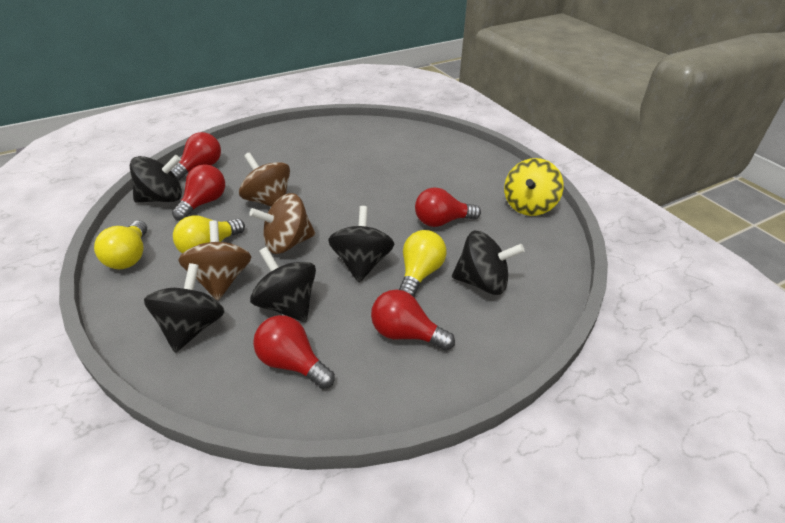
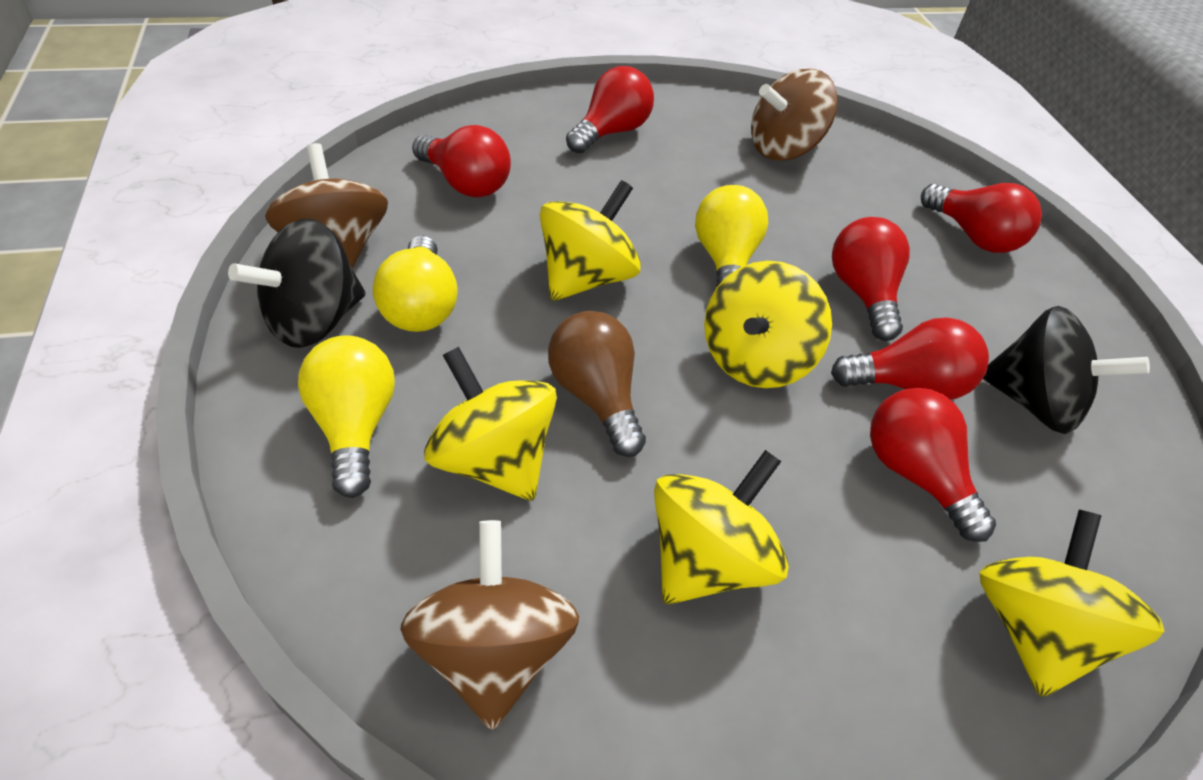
black spinning top: [129,155,182,203] [144,263,224,353] [250,247,316,322] [328,206,394,282] [452,231,525,295] = 5 -> [228,219,366,348] [983,306,1150,434] = 2
brown light bulb: none = 0 -> [548,311,646,457] = 1
red light bulb: [171,132,221,181] [172,164,225,221] [253,315,335,389] [371,290,455,351] [415,187,481,227] = 5 -> [412,125,511,198] [566,66,654,154] [831,318,989,400] [832,217,910,341] [870,388,996,542] [921,183,1042,253] = 6
yellow spinning top: [504,158,564,216] = 1 -> [424,347,557,501] [540,180,641,301] [654,450,789,604] [704,261,832,388] [979,510,1165,697] = 5

